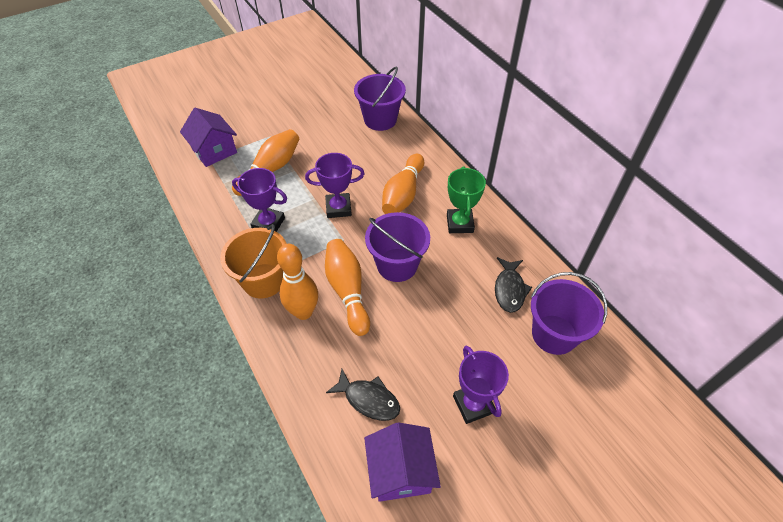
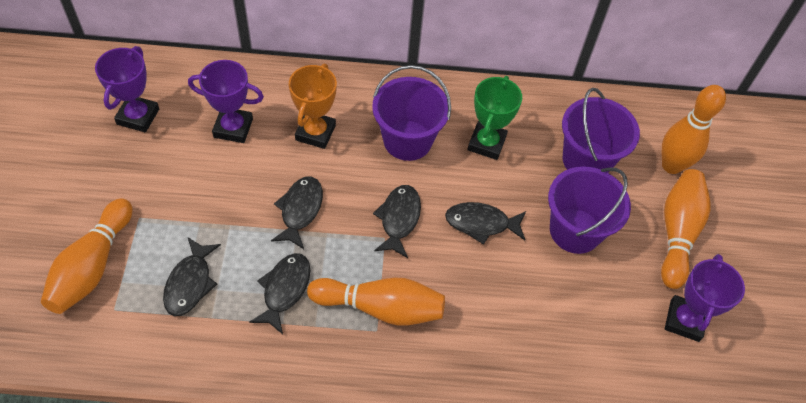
black fish: [326,369,400,421] [495,257,532,313] = 2 -> [163,237,221,316] [249,253,310,334] [271,177,323,249] [373,185,421,258] [445,202,526,245] = 5
orange bucket: [220,224,287,299] = 1 -> none = 0
orange trophy: none = 0 -> [289,64,337,149] = 1
purple house: [180,108,237,167] [364,422,441,502] = 2 -> none = 0

